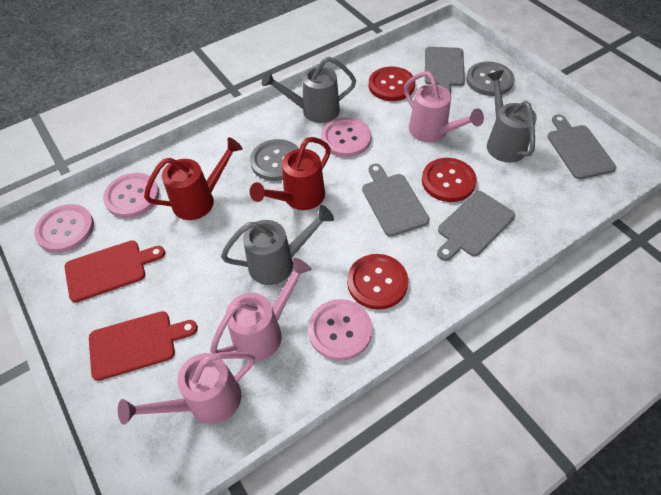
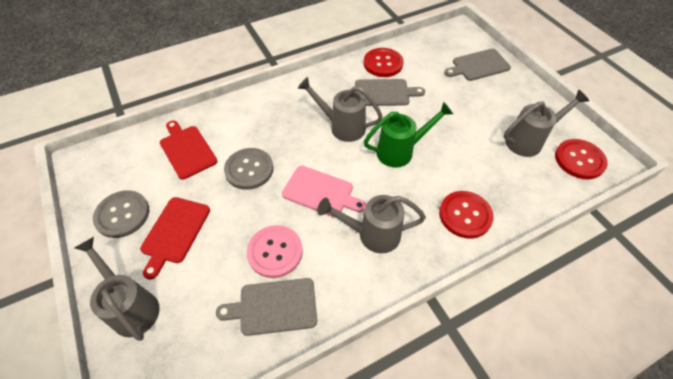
green watering can: none = 0 -> [364,102,453,167] = 1
grey cutting board: [362,164,430,237] [425,47,465,94] [437,191,515,261] [547,114,616,179] = 4 -> [216,278,317,336] [355,79,425,106] [444,49,511,81] = 3
grey watering can: [221,205,334,285] [262,57,356,123] [487,70,537,163] = 3 -> [74,237,160,341] [298,77,383,142] [317,195,426,253] [504,90,589,157] = 4
pink button: [34,204,94,253] [103,173,159,218] [308,299,372,361] [321,117,371,157] = 4 -> [247,225,303,278] = 1
pink cutting board: none = 0 -> [282,166,366,217] = 1
pink watering can: [118,352,255,425] [210,258,311,361] [404,71,484,142] = 3 -> none = 0
red watering can: [144,137,243,220] [250,137,331,210] = 2 -> none = 0

